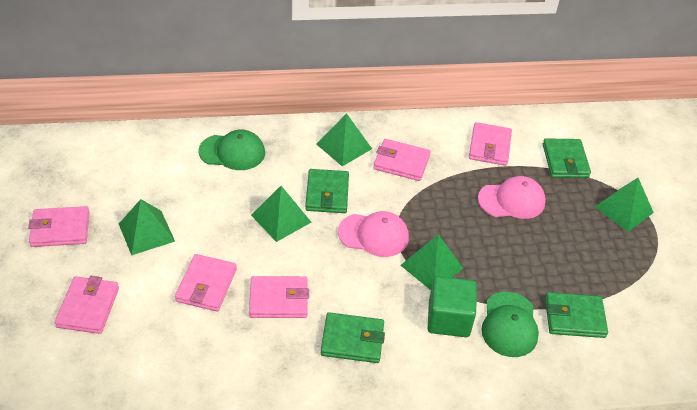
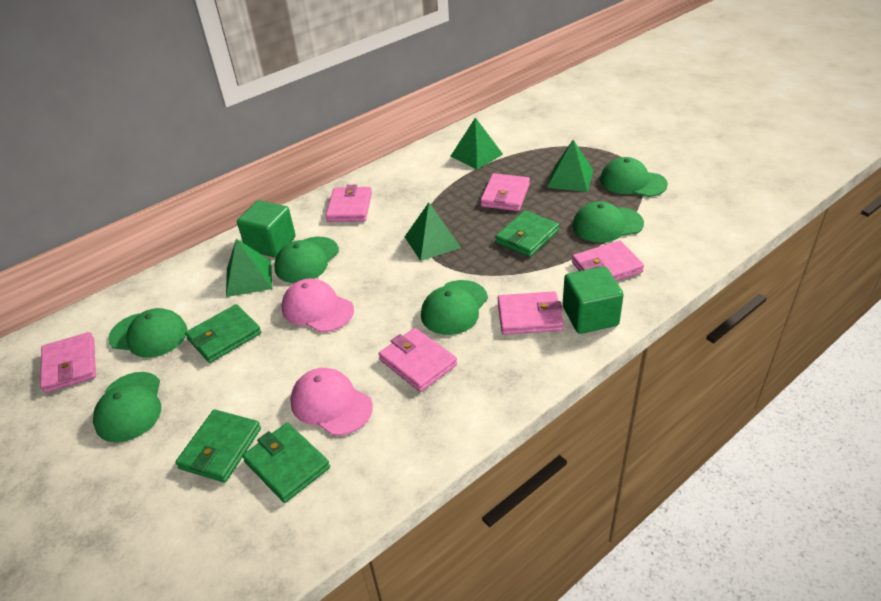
green cap: [199,130,265,170] [481,292,539,357] = 2 -> [93,372,161,442] [108,308,187,358] [275,237,339,283] [421,280,488,335] [572,201,644,243] [600,157,668,197] = 6
green cube: [427,276,476,337] = 1 -> [237,200,296,257] [563,266,624,334] = 2
green pyramid: [119,199,175,255] [251,186,311,242] [316,113,372,166] [400,234,463,290] [595,178,654,232] = 5 -> [226,239,272,297] [405,202,461,261] [450,117,503,170] [547,140,594,192] = 4

